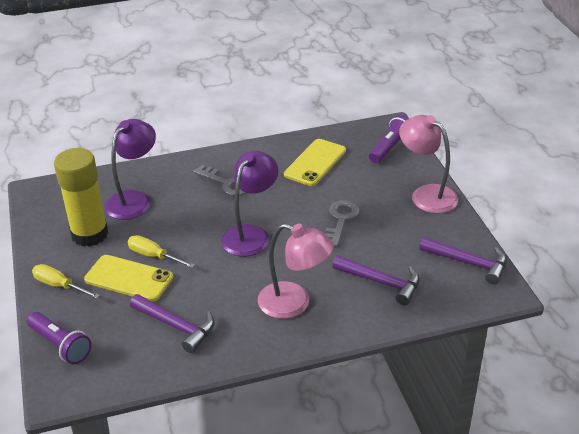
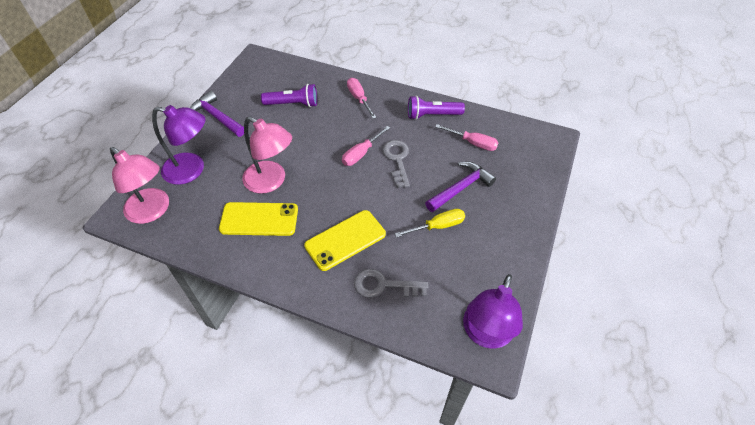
pink screwdriver: none = 0 -> [342,126,390,166] [347,78,377,119] [435,124,499,151] = 3
purple hammer: [130,294,214,353] [332,255,420,305] [419,237,507,285] = 3 -> [190,91,244,137] [425,161,496,212] = 2
yellow glue stick: [54,148,109,247] = 1 -> none = 0
yellow screwdriver: [32,264,100,299] [128,235,195,268] = 2 -> [395,209,465,238] = 1

